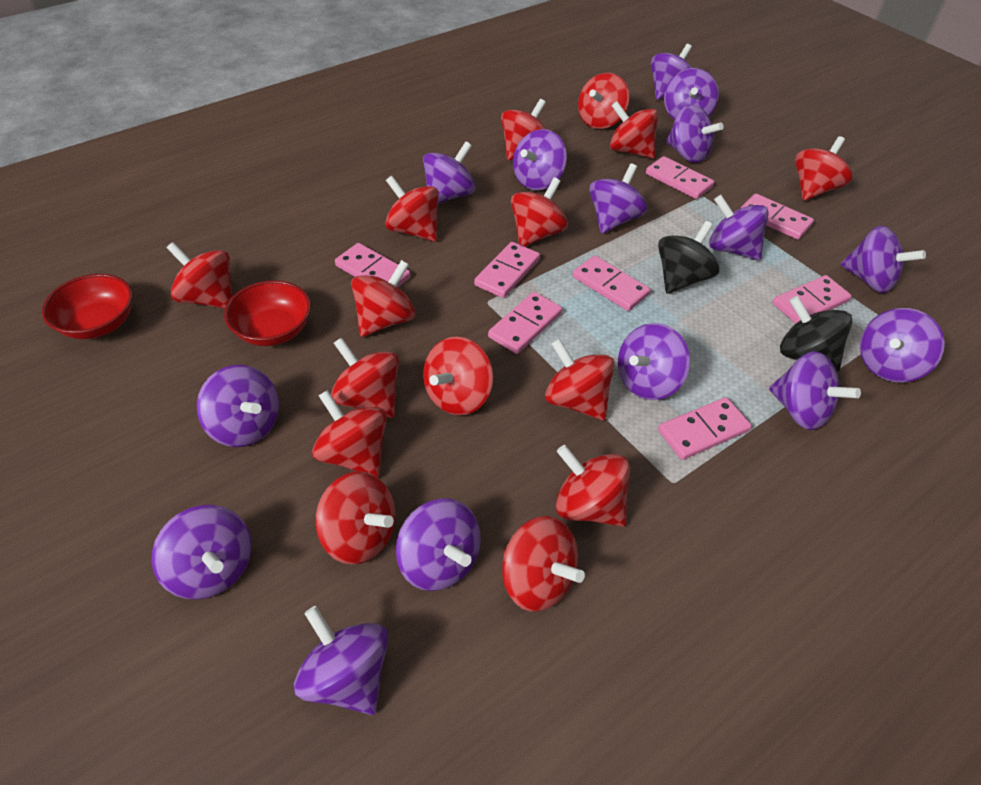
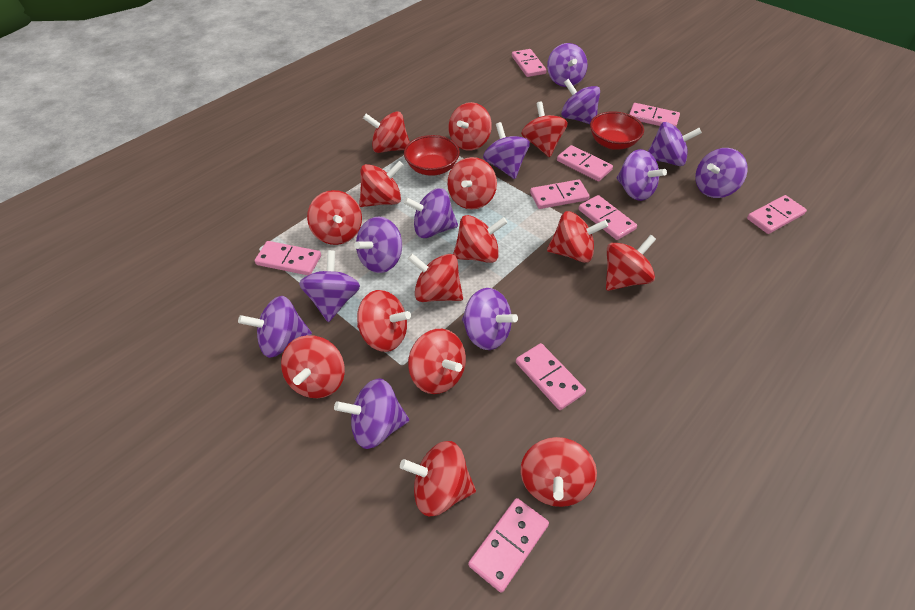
black spinning top: [658,221,720,294] [780,296,853,372] = 2 -> none = 0
pink domino: [335,243,411,288] [474,242,540,298] [488,292,562,354] [573,256,650,311] [646,156,714,199] [658,397,752,460] [740,194,814,240] [773,275,852,324] = 8 -> [255,241,321,275] [468,498,549,593] [512,49,546,77] [516,343,586,410] [530,179,590,209] [557,145,613,181] [578,195,637,240] [629,103,680,127] [747,195,807,234] = 9
purple spinning top: [152,505,252,600] [197,365,279,447] [294,606,388,715] [396,498,481,591] [423,141,476,204] [513,129,567,190] [589,164,647,234] [618,323,690,400] [651,44,692,100] [664,68,719,120] [666,105,724,163] [709,195,769,260] [769,351,861,430] [841,225,926,293] [860,308,945,383] = 15 -> [238,296,312,358] [299,250,360,322] [334,379,409,449] [354,216,402,273] [404,188,458,238] [462,288,518,350] [483,122,530,179] [547,43,588,87] [561,79,600,124] [617,149,667,201] [648,122,702,166] [695,148,748,198] = 12

